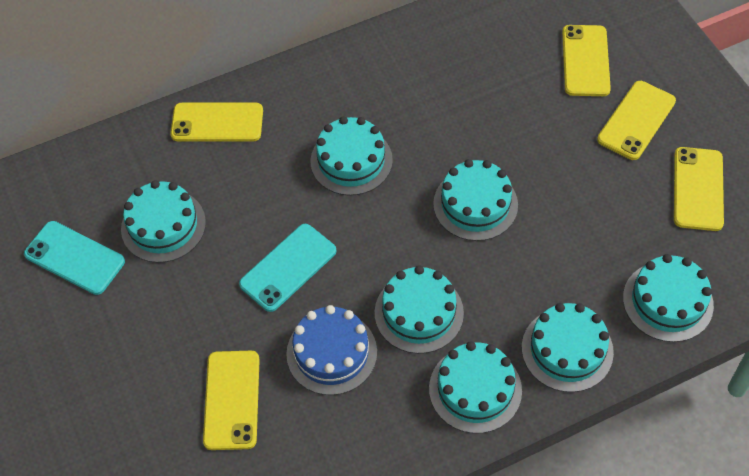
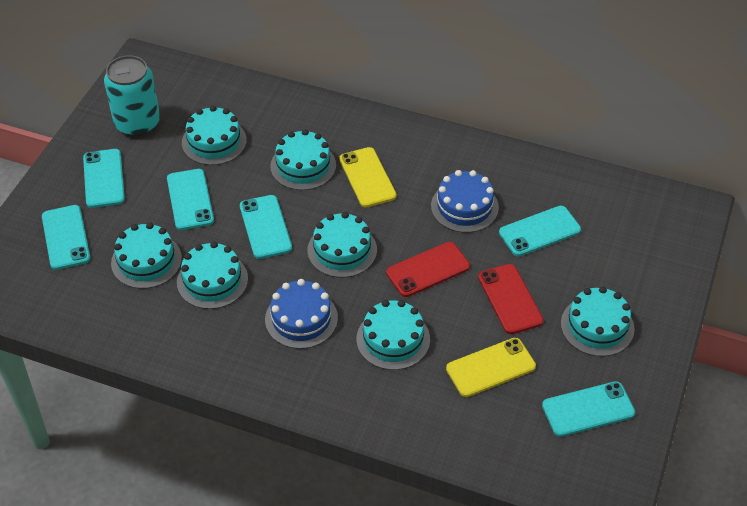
blue cake: [286,305,377,395] = 1 -> [265,279,338,349] [431,170,499,233] = 2
red phone: none = 0 -> [386,242,470,297] [478,264,543,334] = 2
turquoise can: none = 0 -> [104,55,160,137] = 1
turquoise phone: [24,221,125,295] [239,224,336,312] = 2 -> [42,205,90,270] [83,149,125,208] [167,169,214,230] [240,195,292,259] [499,206,581,256] [542,381,635,437] = 6
yellow phone: [170,103,263,142] [203,351,260,450] [562,25,611,96] [597,81,676,160] [674,147,724,231] = 5 -> [339,147,396,207] [446,338,536,397] = 2

